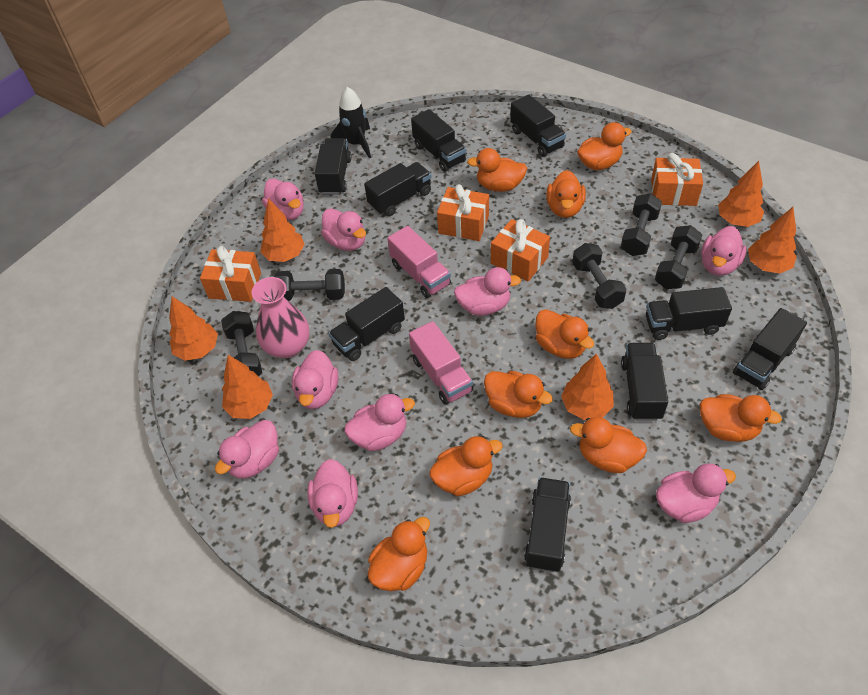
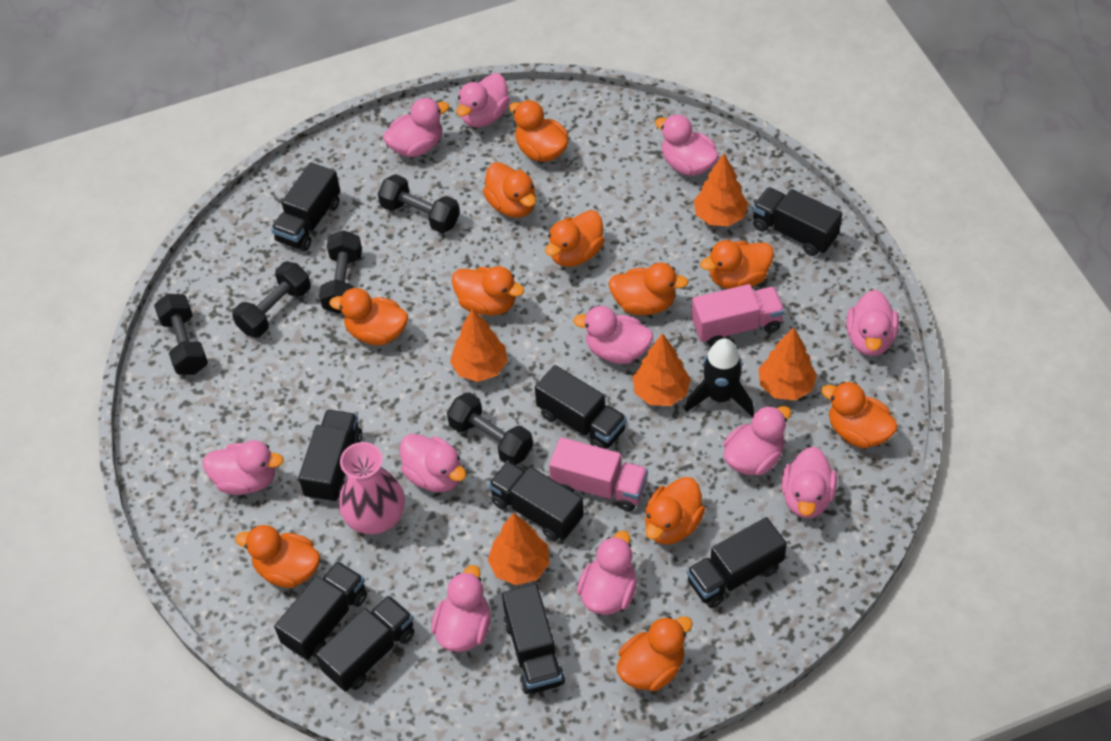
orange duck: [368,517,430,591] [429,436,503,496] [467,148,527,192] [484,371,553,418] [535,309,594,359] [546,170,586,218] [570,417,647,473] [577,122,632,170] [700,394,782,442] = 9 -> [235,525,320,588] [329,288,408,345] [452,266,524,316] [483,162,536,217] [509,100,569,162] [545,210,605,267] [609,263,689,315] [617,616,693,691] [645,477,705,545] [700,240,774,289] [821,382,898,449] = 11
orange gift: [200,246,261,302] [437,184,489,241] [491,219,550,282] [651,153,703,206] = 4 -> none = 0
orange tree: [169,296,218,361] [222,355,273,419] [260,198,305,262] [561,354,614,420] [718,161,764,227] [748,207,797,273] = 6 -> [450,308,508,382] [488,513,550,585] [632,333,691,406] [694,154,748,226] [758,327,817,400] = 5
pink duck: [215,420,279,479] [262,178,304,220] [292,350,338,409] [307,459,358,528] [321,208,366,251] [344,394,415,451] [454,267,521,316] [656,463,736,523] [701,226,747,276] = 9 -> [202,440,284,495] [383,98,449,157] [400,434,466,492] [431,565,491,652] [457,73,510,127] [573,306,653,364] [577,531,637,615] [655,114,719,176] [724,405,791,476] [781,447,837,518] [846,290,899,356] = 11

